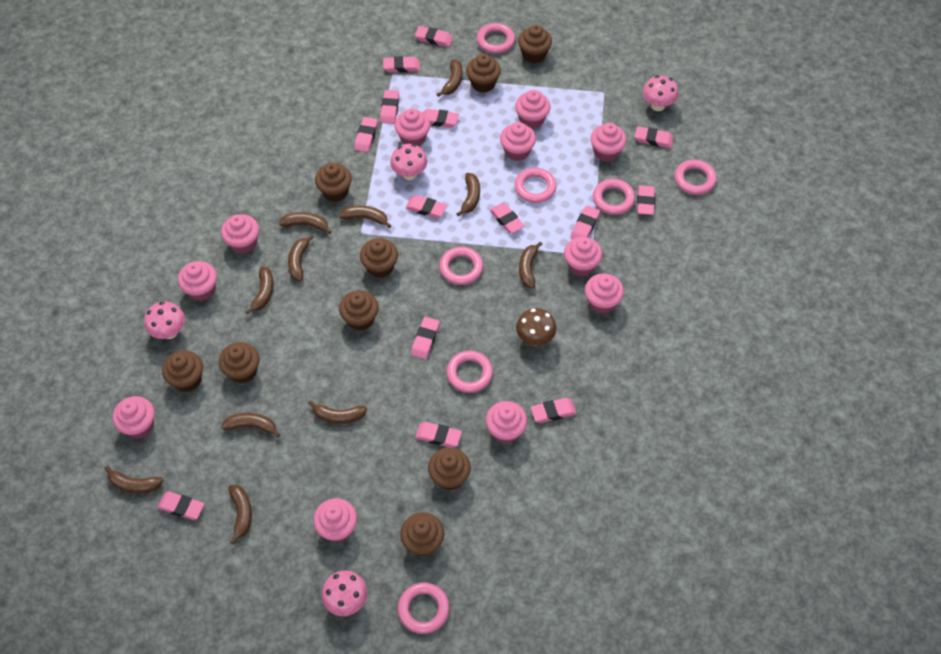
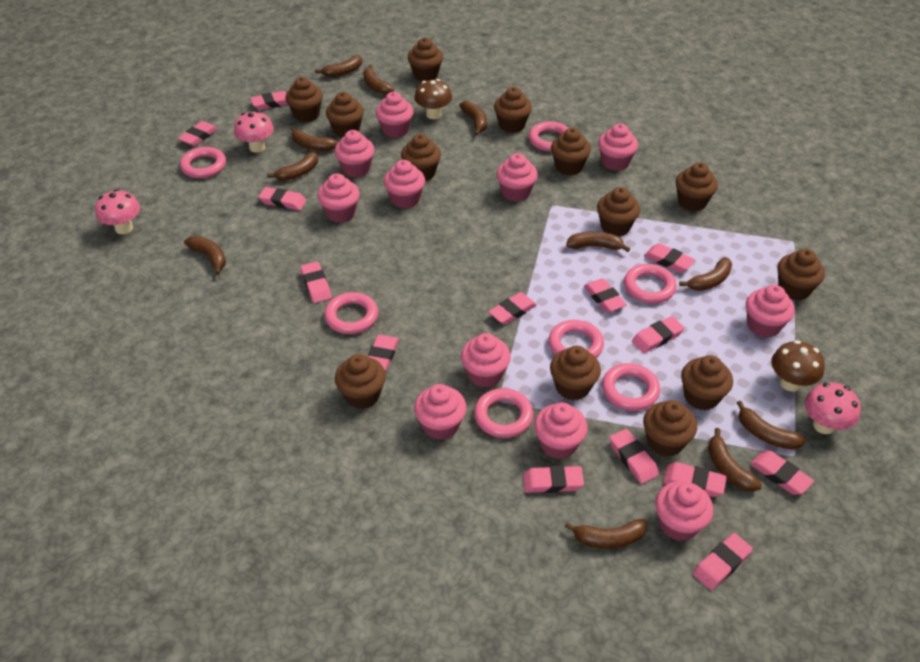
brown cupcake: [162,350,203,392] [219,342,259,383] [315,163,352,202] [339,290,379,331] [360,238,398,278] [400,512,444,556] [428,447,471,491] [466,54,501,93] [518,24,552,63] = 9 -> [285,77,323,122] [326,92,364,137] [335,354,386,409] [401,134,441,181] [408,38,443,81] [494,87,532,133] [550,346,601,400] [551,128,591,175] [597,187,640,236] [643,400,697,457] [676,162,718,211] [681,355,733,410] [777,249,825,301] = 13
brown mushroom: [516,308,556,346] = 1 -> [414,79,452,119] [771,340,825,392] = 2
pink mushroom: [144,301,185,339] [322,571,367,616] [390,144,427,180] [643,75,678,111] = 4 -> [95,189,140,234] [234,111,274,152] [805,382,860,434] = 3

